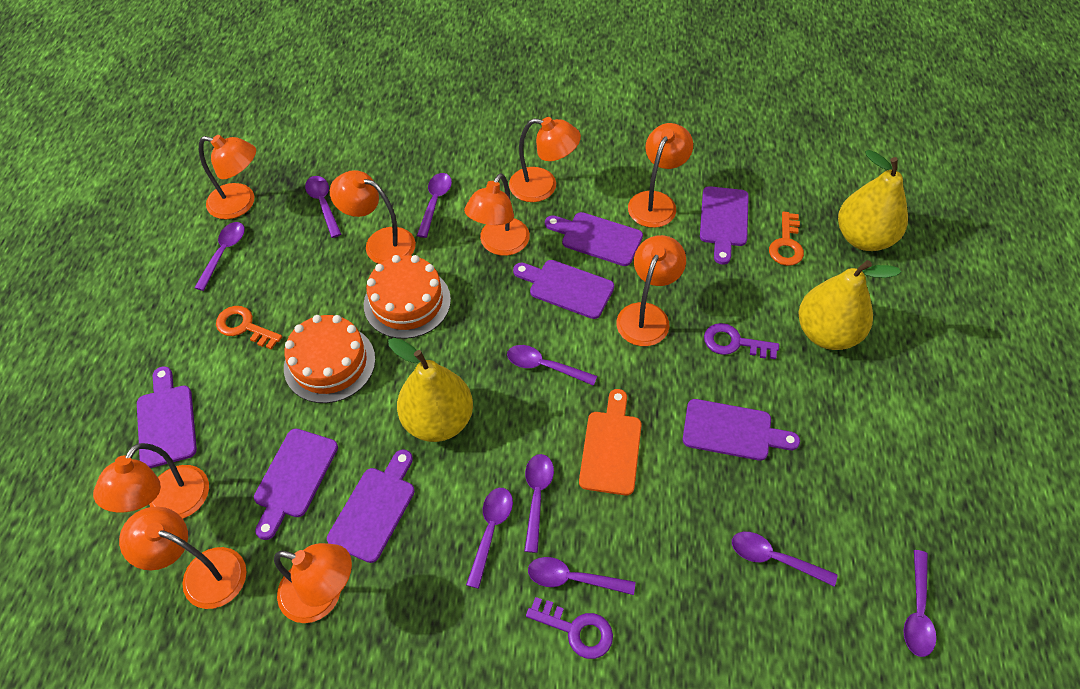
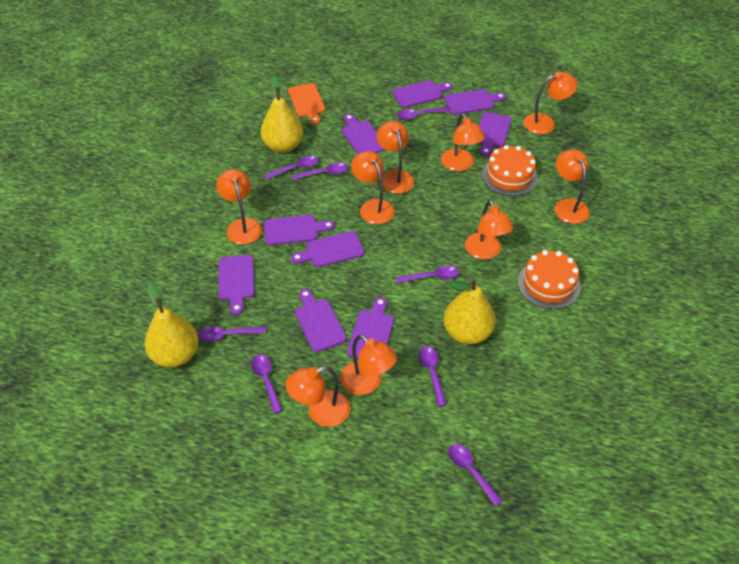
orange key: [216,306,282,350] [769,212,804,266] = 2 -> none = 0
purple cutting board: [137,366,197,468] [254,428,338,540] [327,449,415,563] [513,260,614,319] [545,212,643,266] [683,399,800,461] [700,186,749,265] = 7 -> [219,255,255,315] [264,215,335,245] [291,231,364,267] [295,289,347,352] [342,114,385,154] [347,297,394,359] [393,80,453,108] [444,89,506,115] [479,112,512,156] = 9
purple key: [526,597,613,659] [704,323,779,359] = 2 -> none = 0
purple spoon: [194,222,245,291] [305,176,341,238] [417,173,452,238] [466,488,513,589] [507,345,597,386] [524,454,554,553] [528,557,635,595] [732,532,838,587] [903,550,936,657] = 9 -> [198,326,266,342] [251,355,283,414] [264,156,318,180] [292,162,348,180] [396,266,459,283] [397,107,449,120] [419,346,447,407] [448,444,502,506] = 8

